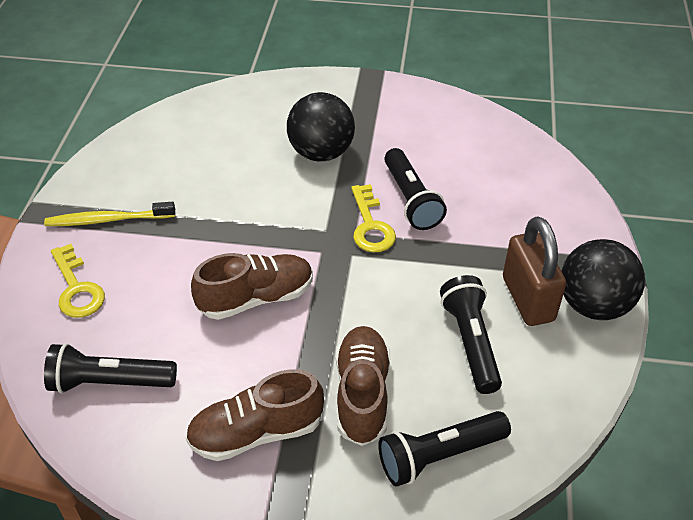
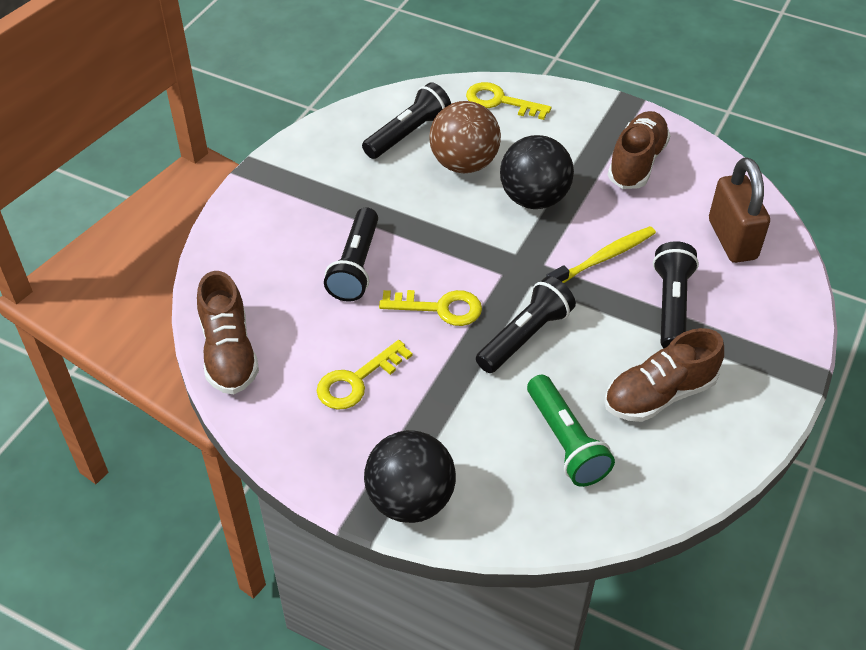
brown ball: none = 0 -> [429,101,501,173] = 1
green flashlight: none = 0 -> [527,375,615,487] = 1
yellow key: [51,244,105,318] [351,184,396,253] = 2 -> [317,340,413,410] [379,290,482,326] [466,82,551,120] = 3

